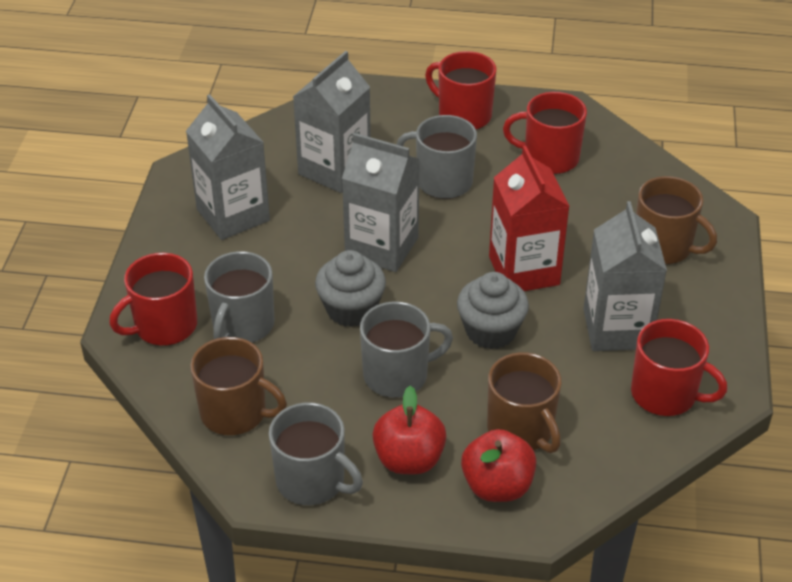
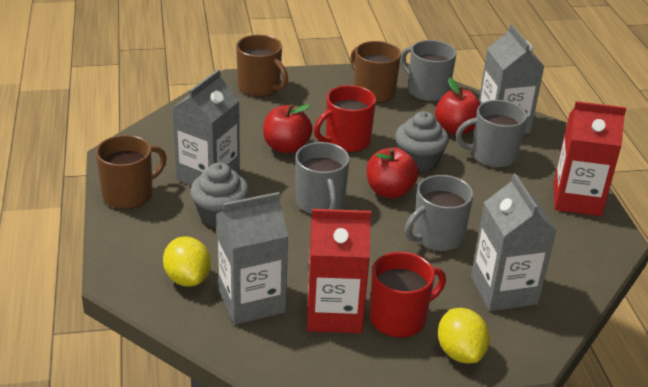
red apple: [372,386,446,474] [461,429,537,502] = 2 -> [263,104,313,153] [367,147,419,199] [435,78,481,135] = 3
red carton: [489,146,570,291] = 1 -> [307,209,371,333] [554,101,626,216] = 2
red mug: [109,253,197,346] [425,51,496,130] [503,92,587,174] [631,319,727,416] = 4 -> [314,85,376,152] [370,252,446,338] = 2
yellow lemon: none = 0 -> [163,236,211,287] [438,308,490,363] = 2

